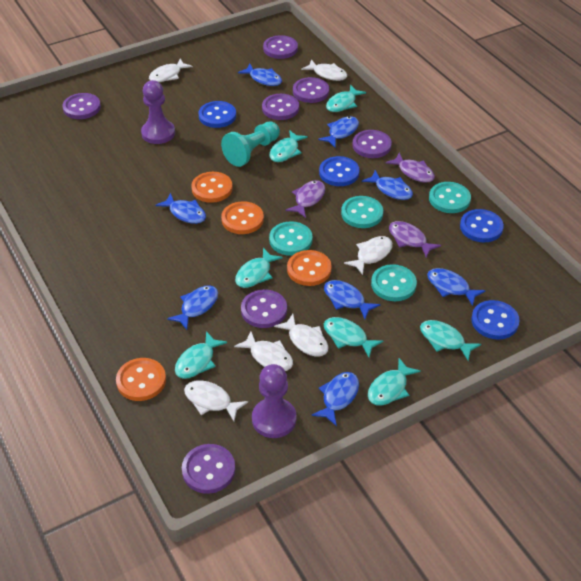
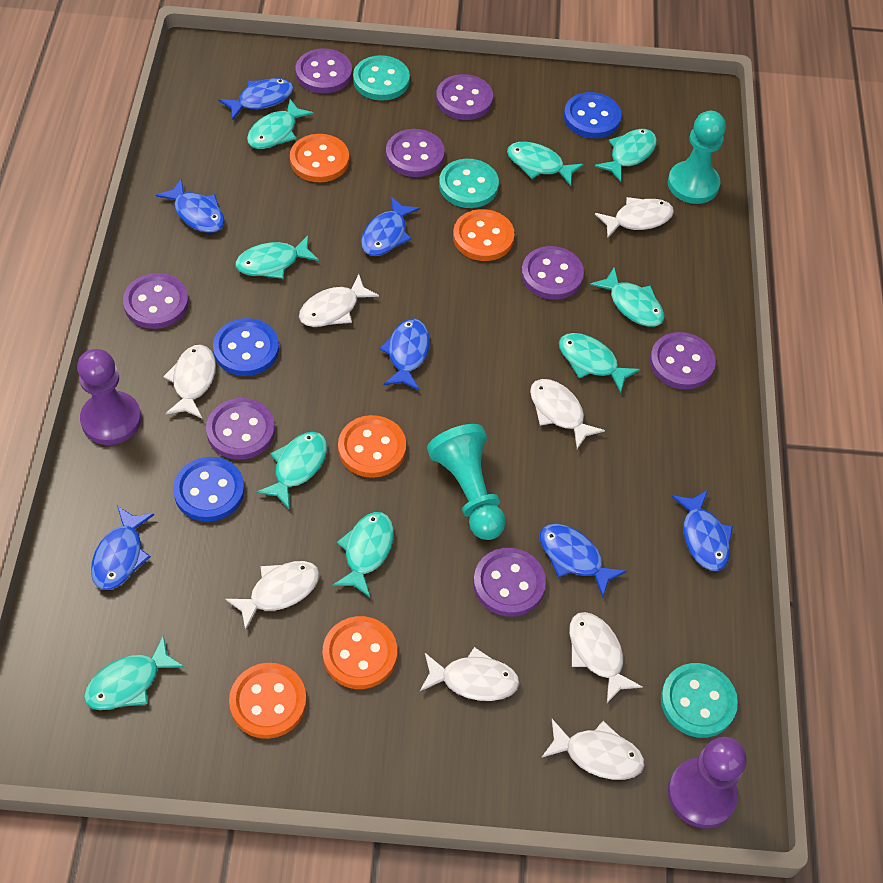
blue button: [198,101,236,128] [319,156,359,186] [460,209,504,242] [471,300,520,340] = 4 -> [173,457,245,522] [213,318,279,376] [564,92,622,138] = 3
blue fish: [156,193,206,224] [167,285,218,330] [238,64,282,86] [312,372,359,426] [318,116,359,148] [324,280,380,319] [362,170,413,200] [427,268,486,306] = 8 -> [91,506,154,590] [156,178,225,233] [218,78,294,121] [361,196,420,256] [379,319,430,390] [540,524,627,598] [672,490,733,571] = 7
orange button: [116,358,166,401] [191,172,233,203] [221,201,264,234] [287,250,332,286] = 4 -> [229,663,307,739] [290,134,349,182] [323,616,397,689] [338,415,406,478] [453,209,515,261] = 5
purple button: [62,93,101,119] [182,444,235,494] [241,289,287,328] [262,94,299,120] [263,35,298,59] [293,77,329,103] [352,130,392,158] = 7 -> [123,273,189,329] [206,398,275,460] [296,49,352,93] [386,129,445,177] [436,74,493,120] [473,548,546,617] [521,246,584,300] [650,332,716,390] = 8
purple fish: [285,180,325,218] [385,153,435,183] [389,221,441,258] = 3 -> none = 0
turquoise button: [269,221,312,256] [341,196,383,228] [371,264,417,301] [429,182,471,213] = 4 -> [353,55,410,101] [439,159,499,208] [661,663,738,738] = 3
turquoise fish: [175,331,227,379] [235,248,283,288] [269,130,308,162] [324,317,383,357] [326,85,366,112] [368,358,421,405] [420,320,481,361] = 7 -> [84,635,184,710] [235,235,319,279] [247,99,314,149] [257,432,327,509] [332,512,394,597] [507,142,584,186] [559,333,640,393] [590,268,664,327] [595,129,657,182] = 9
turquoise pawn: [221,121,280,167] = 1 -> [427,424,506,540] [668,111,726,204] = 2
white fish: [149,59,193,82] [184,380,248,421] [234,331,293,371] [274,314,328,357] [301,59,347,81] [344,236,393,275] = 6 -> [163,345,216,418] [225,561,320,631] [299,274,379,327] [420,647,520,701] [530,379,605,449] [541,719,645,780] [569,612,642,703] [595,197,674,239] = 8

